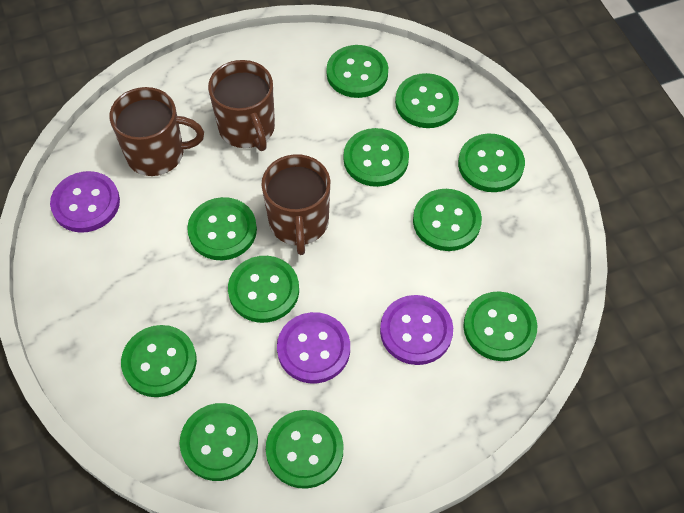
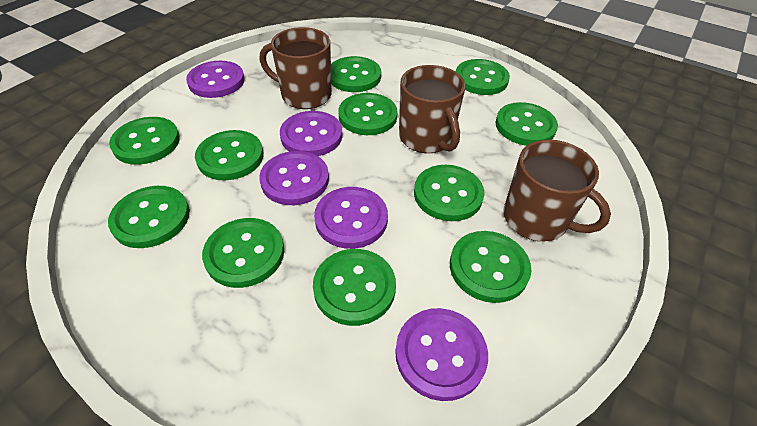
purple button: [50,171,120,233] [277,312,350,383] [380,295,453,365] = 3 -> [186,61,245,98] [259,151,329,205] [280,111,343,156] [314,187,388,249] [395,308,488,401] = 5

